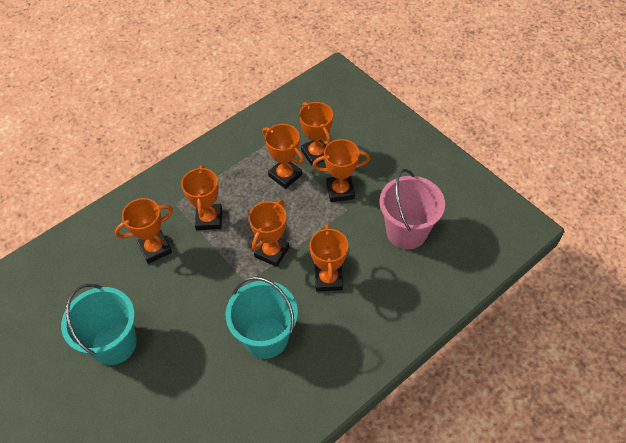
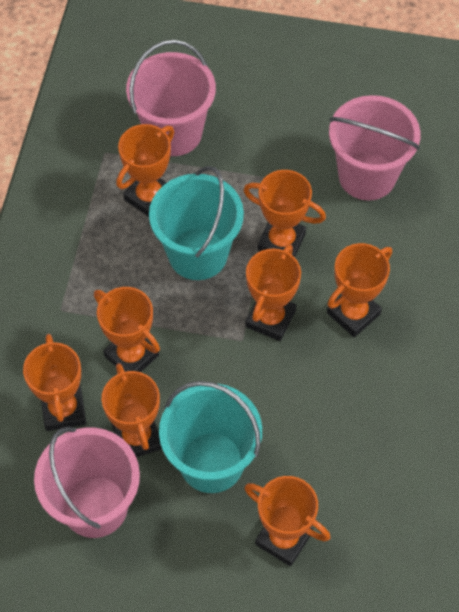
orange trophy: [114,198,173,264] [181,165,222,230] [249,200,289,267] [262,124,304,189] [299,102,333,166] [309,224,348,291] [312,139,370,202] = 7 -> [23,334,86,431] [94,287,160,372] [102,363,162,457] [116,124,174,217] [243,170,326,257] [244,476,330,566] [245,245,301,341] [327,243,392,337] = 8
pink bucket: [380,169,445,249] = 1 -> [34,427,140,538] [126,40,216,156] [329,95,421,201] = 3

